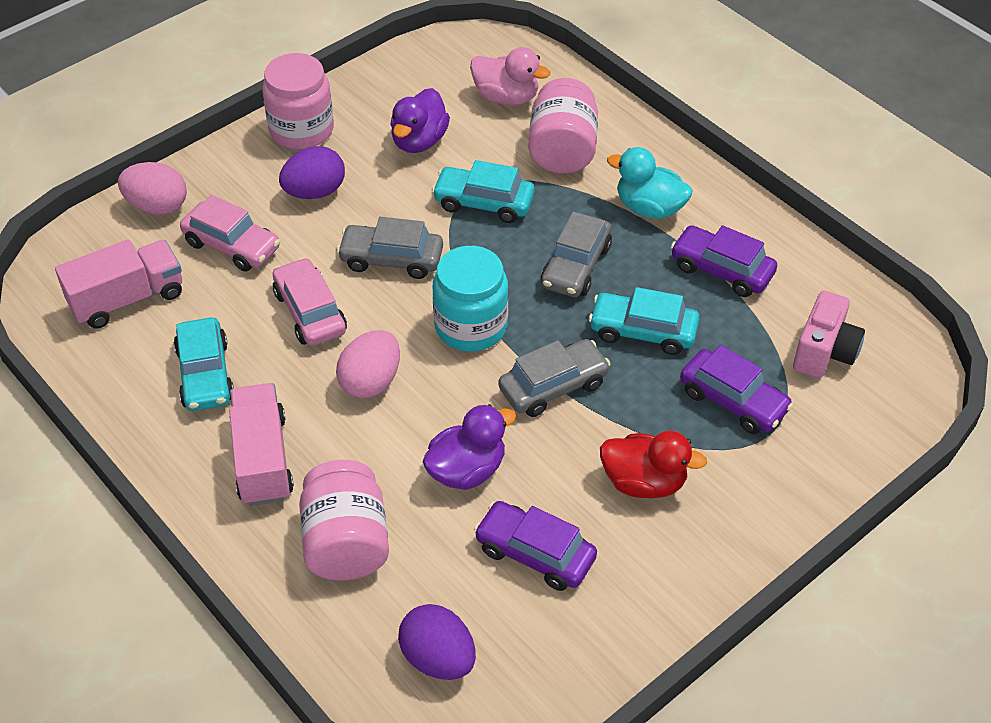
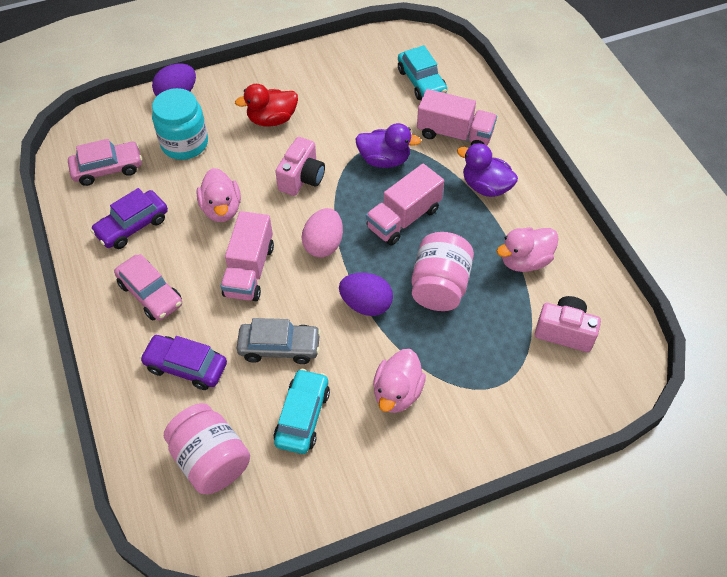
grey car: [337,217,443,279] [498,339,610,417] [541,211,612,297] = 3 -> [237,318,321,364] = 1
pink camera: [793,291,865,378] = 1 -> [275,137,325,196] [535,296,601,352] = 2
pink duck: [470,47,550,105] = 1 -> [196,168,241,222] [373,349,426,413] [497,227,559,272] = 3
pink egg: [118,162,187,215] [336,330,400,398] = 2 -> [301,208,343,258] = 1
pink jar: [262,53,334,149] [299,460,389,581] [528,78,598,174] = 3 -> [164,403,250,494] [412,232,474,311] = 2
pink truck: [55,240,182,329] [229,383,294,506] = 2 -> [220,211,274,301] [366,164,444,246] [417,89,497,145] = 3
purple car: [474,501,597,591] [671,225,777,297] [680,345,793,434] = 3 -> [90,188,168,249] [140,335,227,390] = 2
turquoise car: [174,318,234,411] [432,160,535,223] [589,287,700,355] = 3 -> [274,369,330,454] [398,45,447,100] = 2
turquoise duck: [607,147,693,219] = 1 -> none = 0

